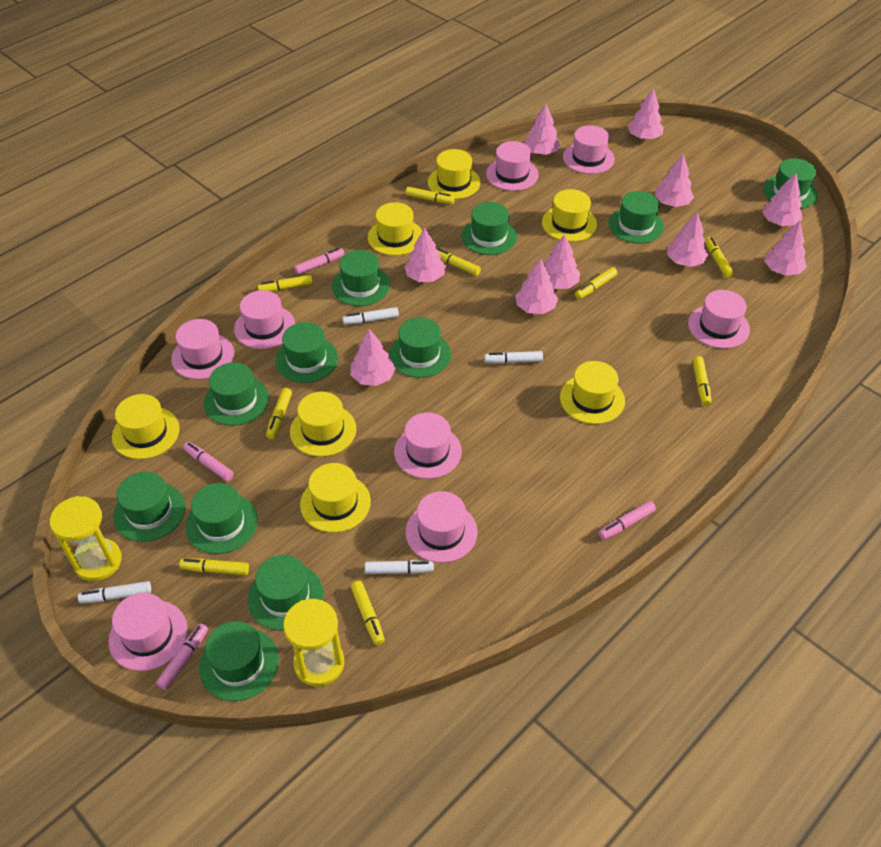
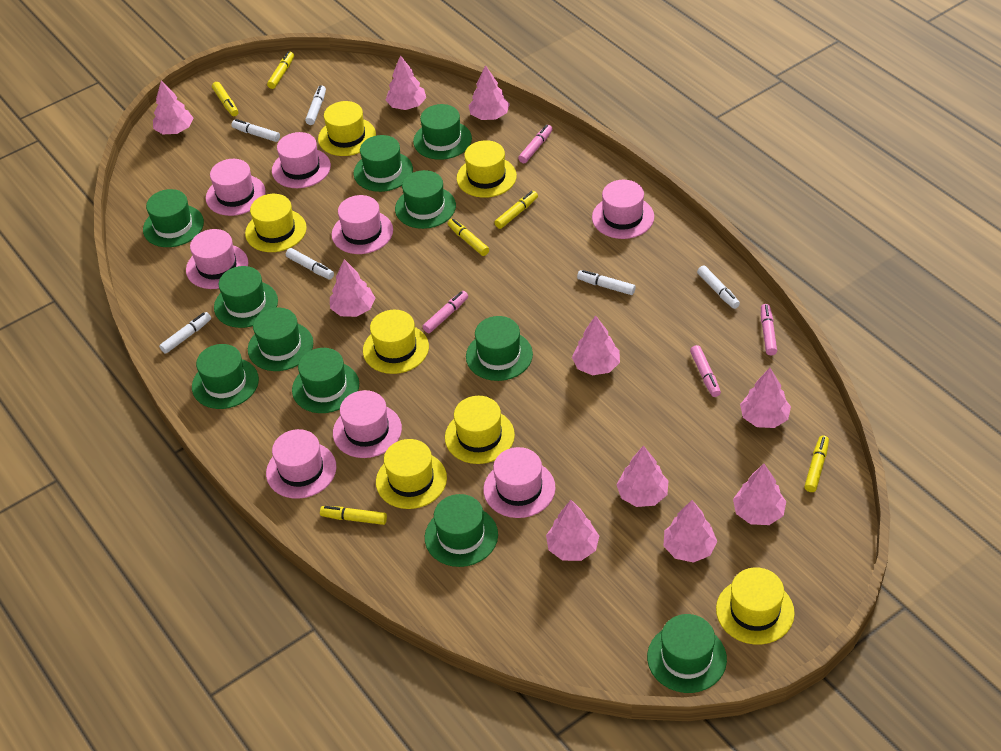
white marker: [78,581,151,604] [342,307,399,325] [365,560,434,574] [484,351,543,364] = 4 -> [159,312,211,354] [231,119,280,142] [286,248,334,279] [305,85,326,125] [577,270,636,295] [697,265,740,309] = 6
yellow hourglass: [50,496,122,581] [283,599,344,687] = 2 -> none = 0
yellow marker: [179,558,249,575] [258,275,313,292] [266,388,292,439] [351,581,385,645] [406,187,455,204] [436,248,481,276] [575,267,617,299] [693,356,711,406] [705,237,734,278] = 9 -> [212,82,238,116] [267,51,294,89] [320,506,387,525] [448,219,489,256] [494,191,538,229] [804,435,829,492] = 6

